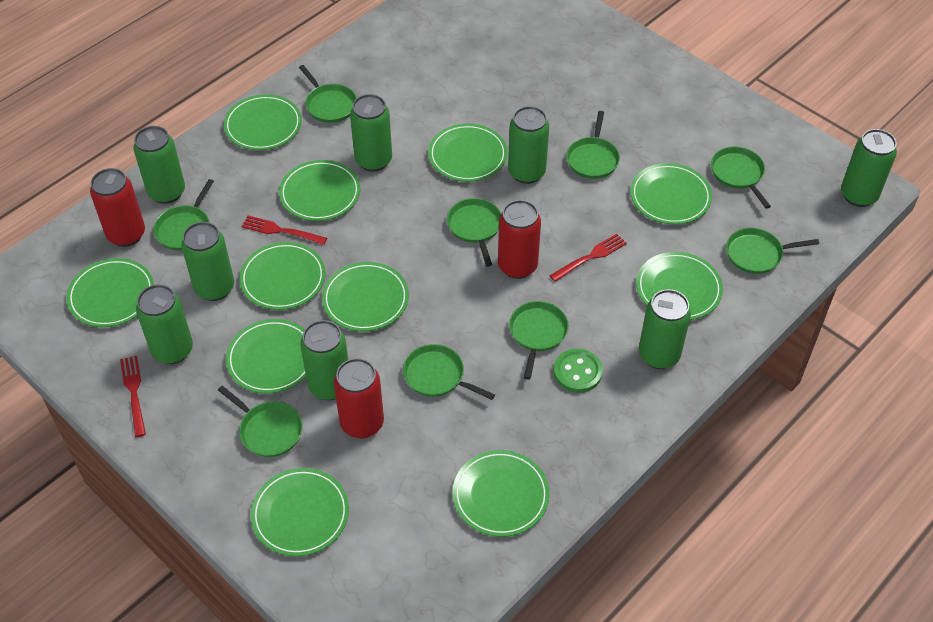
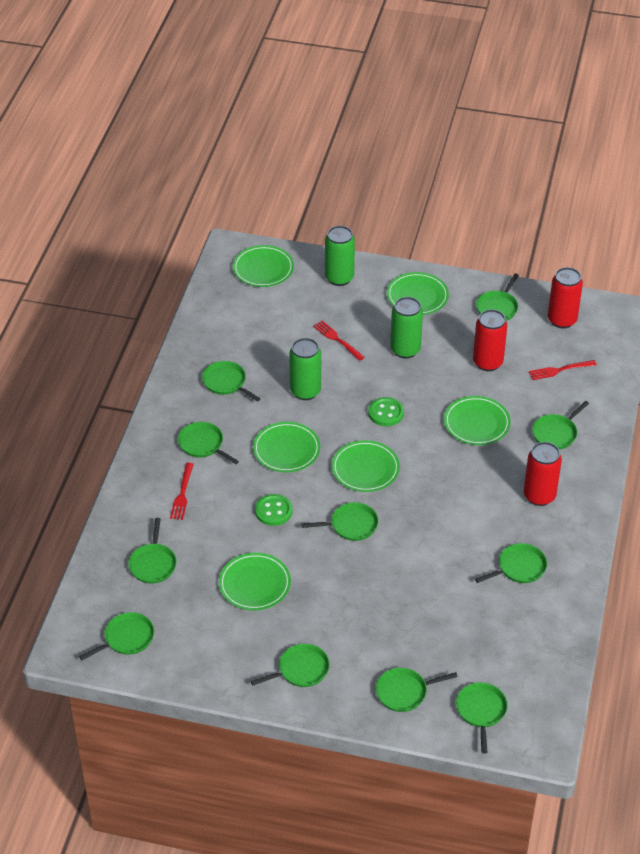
green button: [554,349,603,393] = 1 -> [255,494,292,526] [368,397,404,426] = 2
green can: [133,126,185,204] [136,284,193,364] [181,222,234,301] [300,320,348,400] [350,94,392,172] [508,106,549,184] [639,289,691,369] [841,129,897,207] = 8 -> [289,338,321,400] [325,226,355,286] [390,297,423,359] = 3
green pan: [153,179,214,251] [218,386,303,457] [299,65,357,123] [403,344,495,400] [447,198,501,266] [509,301,569,379] [566,111,620,179] [711,146,771,209] [726,228,819,274] = 9 -> [79,612,154,660] [128,518,177,584] [178,422,239,464] [202,361,261,402] [251,644,330,687] [302,502,379,541] [376,668,458,712] [456,682,508,754] [475,543,547,583] [476,274,519,321] [532,401,589,449] = 11
green plate: [66,258,154,327] [224,94,302,150] [226,319,306,394] [240,242,325,310] [251,468,349,556] [279,160,360,221] [322,262,409,331] [428,124,507,182] [453,450,549,537] [630,163,712,225] [636,252,723,320] = 11 -> [219,553,291,611] [233,245,294,287] [253,422,320,472] [332,440,400,492] [387,272,449,315] [444,396,511,445] = 6

